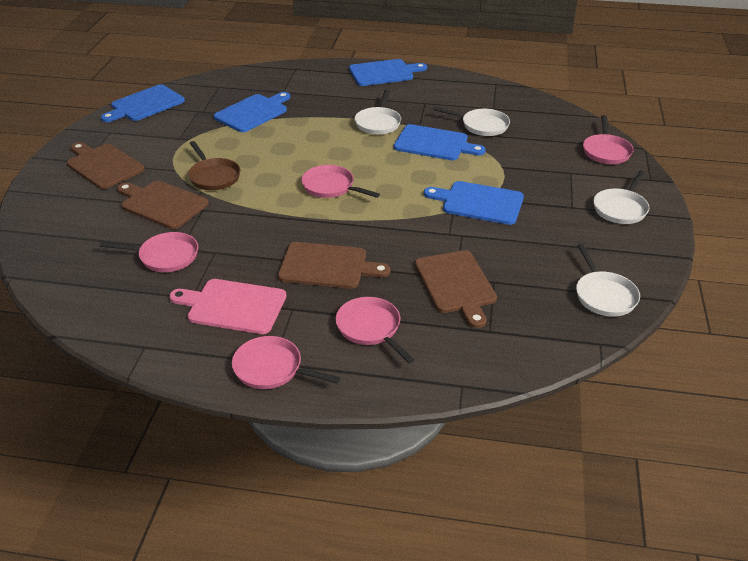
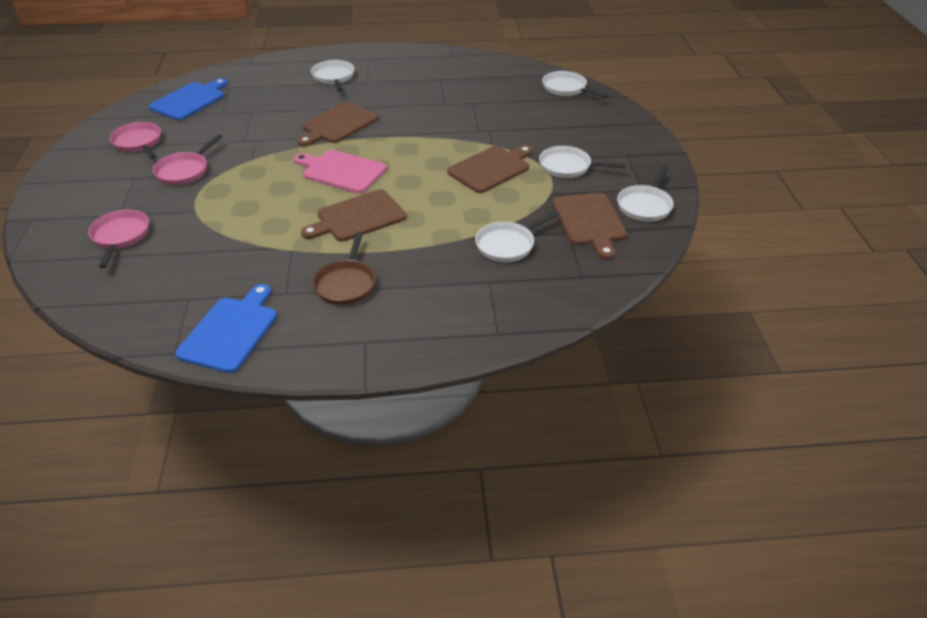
blue cutting board: [101,84,185,122] [214,92,290,132] [349,59,427,86] [394,124,486,160] [424,181,524,225] = 5 -> [149,78,228,120] [175,284,277,373] = 2
pink pan: [100,232,198,272] [232,336,340,389] [301,165,380,198] [335,297,415,364] [583,115,634,164] = 5 -> [88,210,149,268] [109,122,161,159] [153,134,223,185] = 3
white pan: [354,90,401,134] [433,107,510,136] [576,244,640,317] [593,170,649,224] = 4 -> [311,60,355,92] [475,211,559,262] [539,146,626,178] [542,71,608,98] [617,166,674,222] = 5

